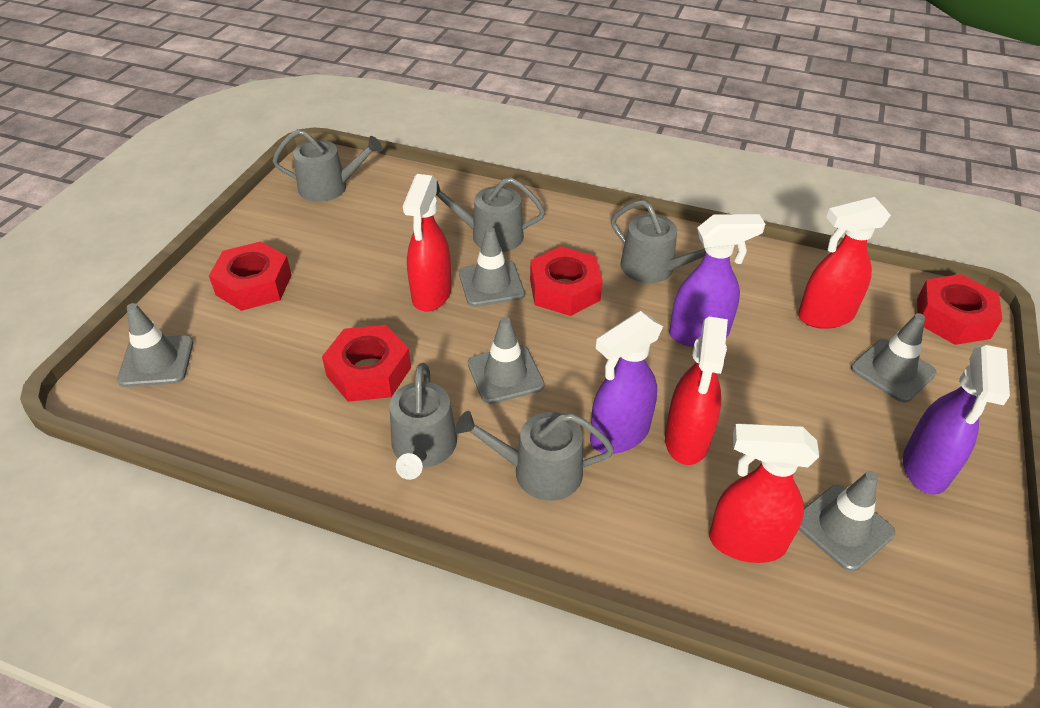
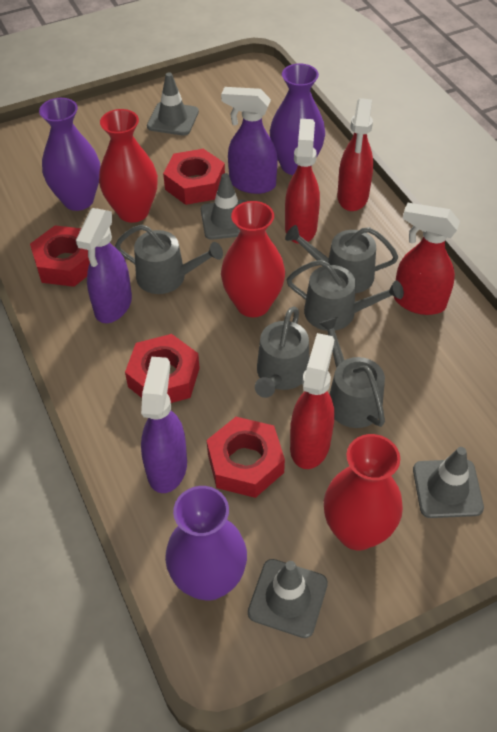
grey traffic cone: [117,303,194,387] [459,227,525,307] [468,317,545,404] [798,471,895,572] [851,313,937,403] = 5 -> [147,72,199,136] [201,173,247,240] [248,559,328,638] [413,447,484,518] = 4
purple vase: none = 0 -> [39,98,100,211] [165,486,247,601] [270,64,325,175] = 3
red vase: none = 0 -> [99,109,158,223] [221,201,285,317] [324,434,403,550] = 3

